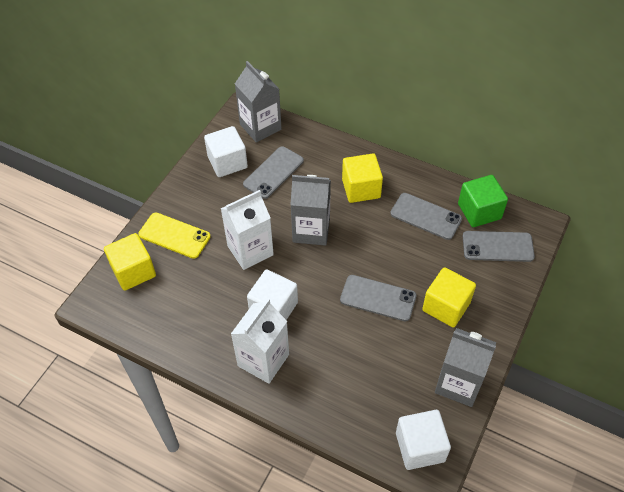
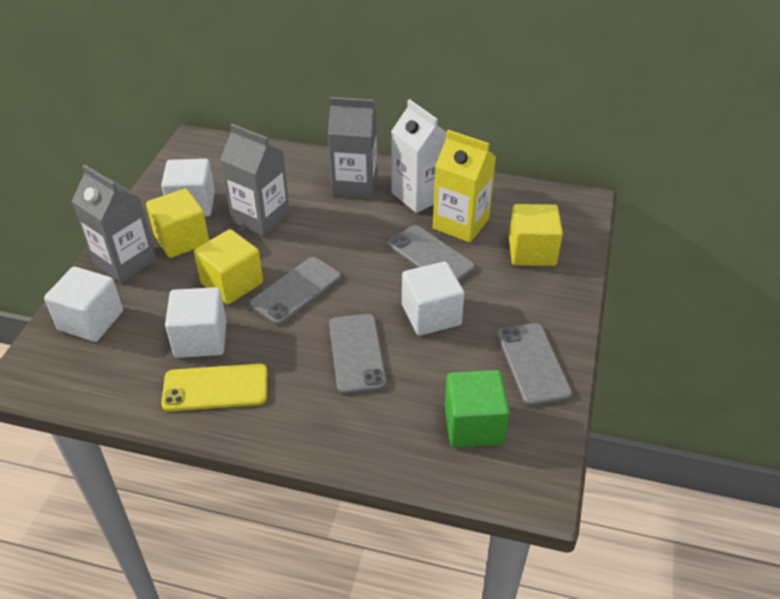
white carton: [220,190,274,270] [231,298,289,384] = 2 -> [391,99,447,213] = 1
white cube: [204,126,248,177] [247,269,298,320] [396,410,451,470] = 3 -> [44,267,123,342] [161,159,215,216] [165,287,226,358] [402,262,464,336] = 4
yellow carton: none = 0 -> [433,130,496,243] = 1

